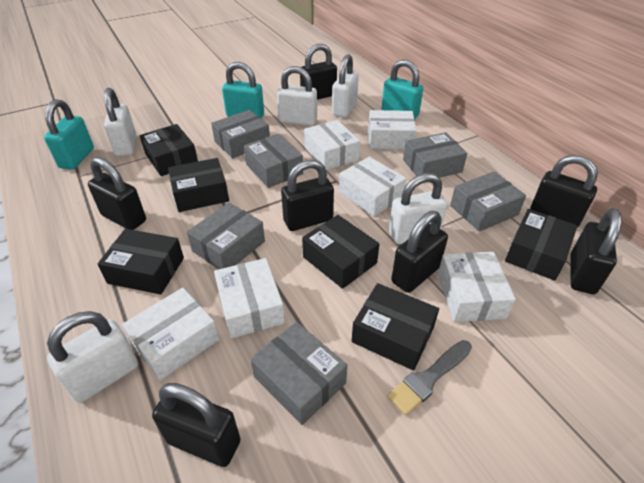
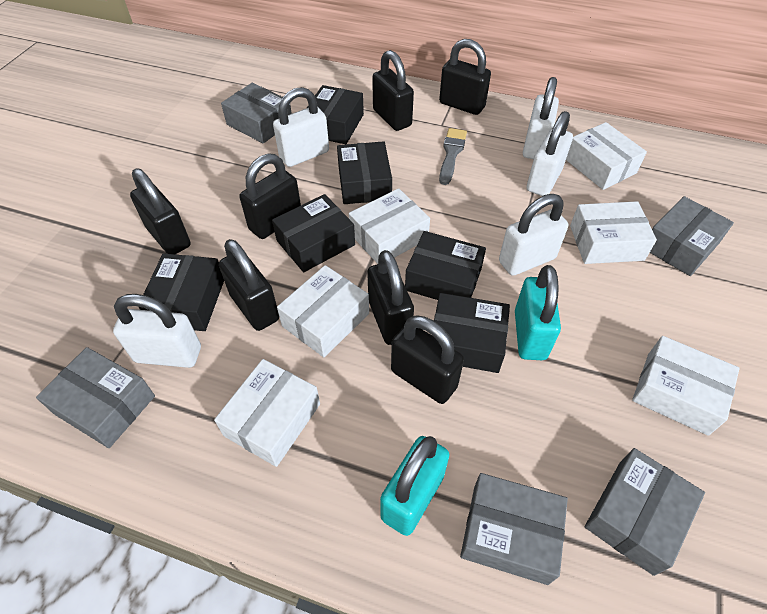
grey box: [187,203,265,269] [211,110,270,158] [244,133,303,188] [250,322,347,425] [403,132,467,178] [450,171,526,232] = 6 -> [36,347,155,448] [221,83,292,144] [460,473,568,585] [585,448,705,576] [650,196,734,276] = 5
turquoise padlock: [44,99,94,170] [222,62,264,118] [382,59,423,119] = 3 -> [380,436,449,536] [515,265,561,360] = 2

